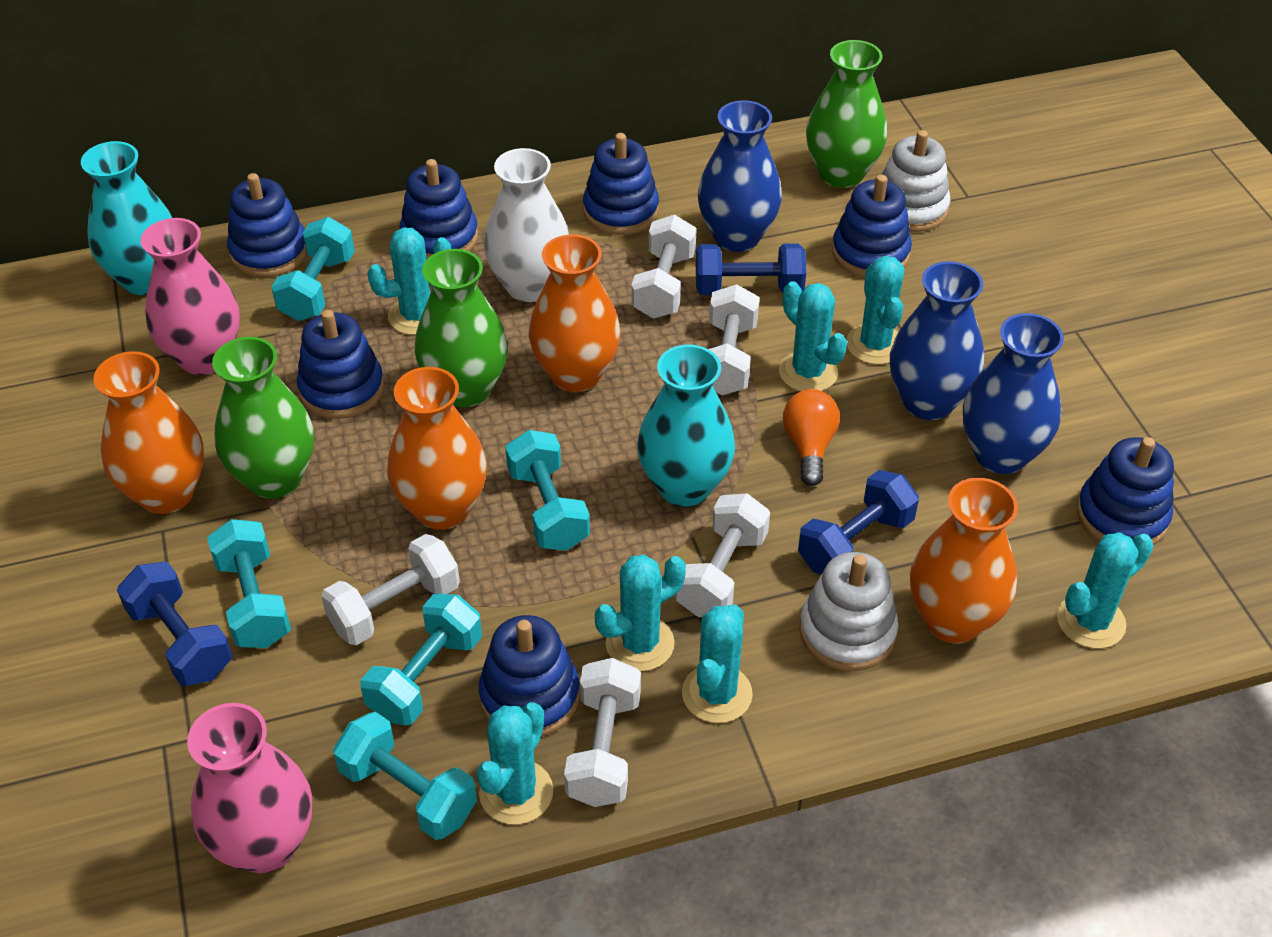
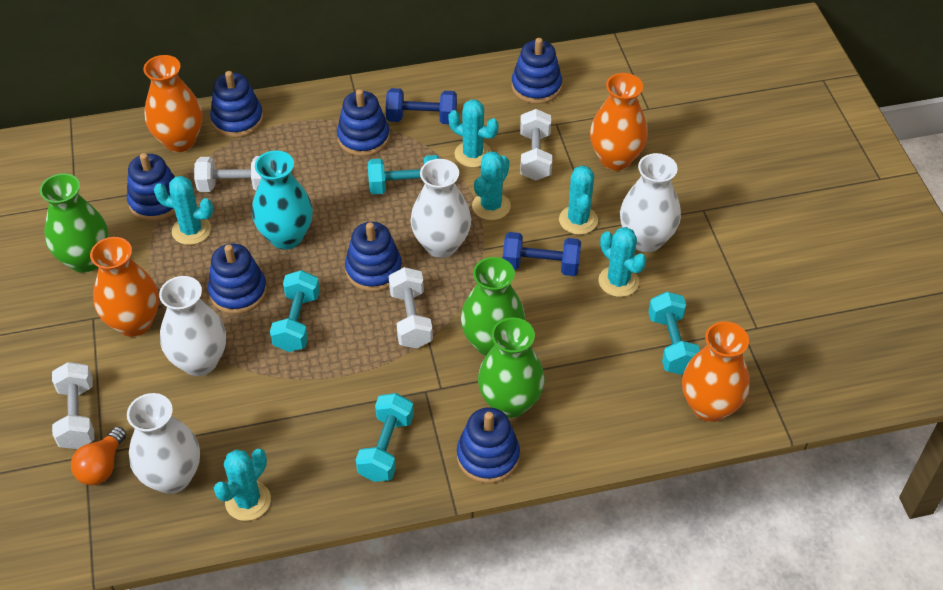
blue dumbbell: [117,562,232,686] [696,243,806,295] [798,470,919,575] = 3 -> [386,88,457,124] [503,232,581,276] = 2
blue vase: [698,100,782,252] [890,261,984,420] [963,313,1064,474] = 3 -> none = 0
pink vase: [140,218,240,375] [187,703,312,873] = 2 -> none = 0
turquoise cactus: [367,227,451,335] [477,702,553,825] [595,555,686,671] [682,604,753,723] [779,281,847,391] [846,256,904,364] [1057,532,1154,649] = 7 -> [154,176,213,245] [214,449,271,521] [448,99,499,168] [472,151,511,220] [559,165,598,235] [598,227,646,297] = 6
turquoise dumbbell: [207,519,291,648] [271,217,355,321] [333,712,477,840] [360,594,482,725] [505,430,590,551] = 5 -> [270,270,320,352] [356,393,414,482] [368,155,440,194] [648,292,700,375] = 4
turquoise vase: [81,141,172,295] [637,344,735,507] = 2 -> [252,151,313,249] = 1
white dumbbell: [321,534,460,645] [564,658,641,807] [631,215,697,319] [675,493,770,617] [709,284,760,395] = 5 -> [52,362,94,449] [194,156,262,192] [389,267,433,349] [520,109,552,181] = 4
white stacking toy: [799,552,898,671] [881,130,951,232] = 2 -> none = 0
white vase: [484,148,569,302] = 1 -> [127,393,200,494] [159,276,226,376] [410,159,471,258] [620,153,681,252] = 4

